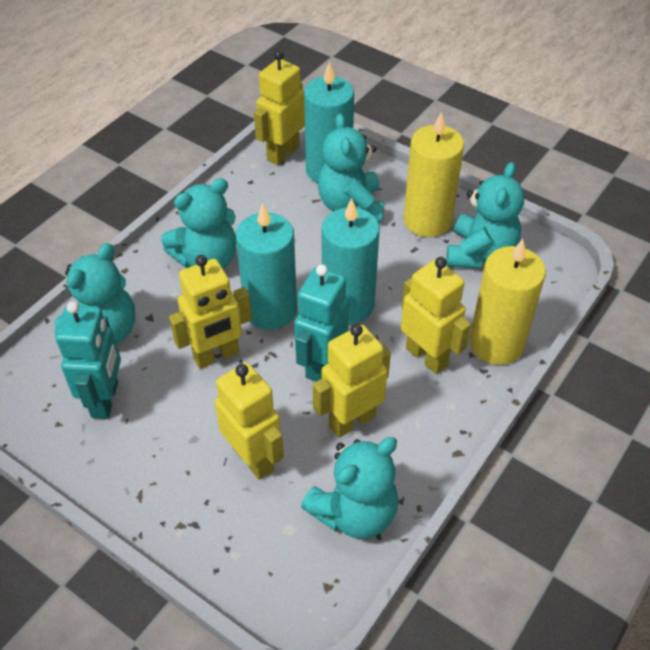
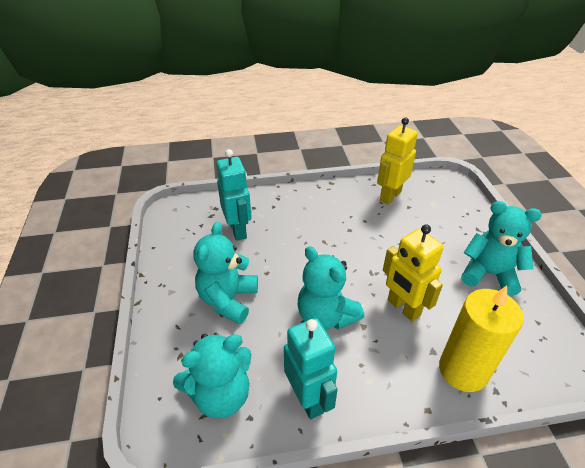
turquoise candle: [236,203,297,330] [304,62,354,183] [322,198,380,324] = 3 -> none = 0
turquoise teddy bear: [54,243,135,344] [161,178,236,269] [301,437,398,539] [318,113,384,222] [446,162,524,269] = 5 -> [173,333,252,418] [194,222,258,324] [298,246,364,330] [461,201,542,296] = 4
yellow candle: [403,112,464,237] [470,239,546,365] = 2 -> [439,285,524,392] = 1
yellow robot: [169,255,252,369] [215,362,284,480] [254,50,305,165] [313,324,391,438] [401,257,471,374] = 5 -> [378,118,418,205] [383,225,444,322] = 2

